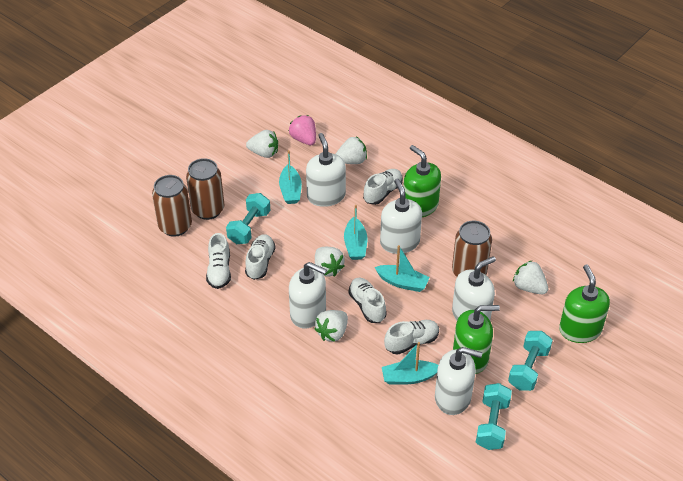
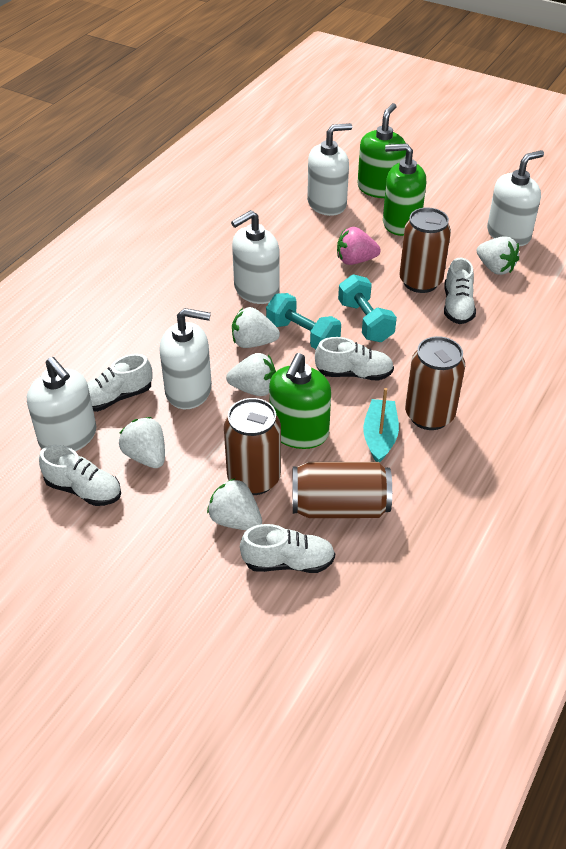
brown can: [152,175,192,237] [186,158,224,220] [452,221,492,277] = 3 -> [224,398,281,495] [293,462,392,518] [399,207,451,293] [405,336,465,430] = 4
turquoise boat: [279,150,302,204] [344,205,367,260] [375,245,430,292] [382,342,438,385] = 4 -> [363,388,399,462] = 1
turquoise dumbbell: [226,193,270,244] [476,383,512,450] [508,331,553,391] = 3 -> [266,293,341,349] [338,274,397,342] = 2

